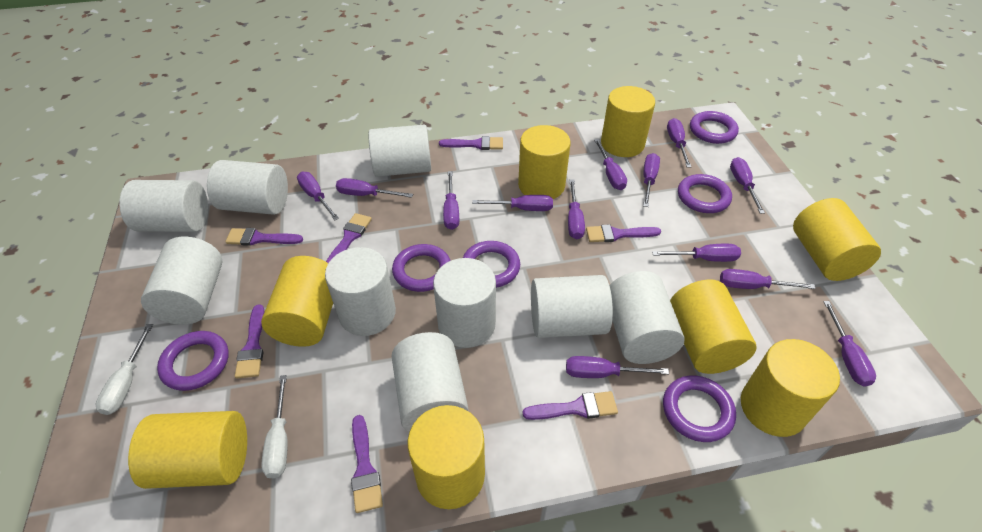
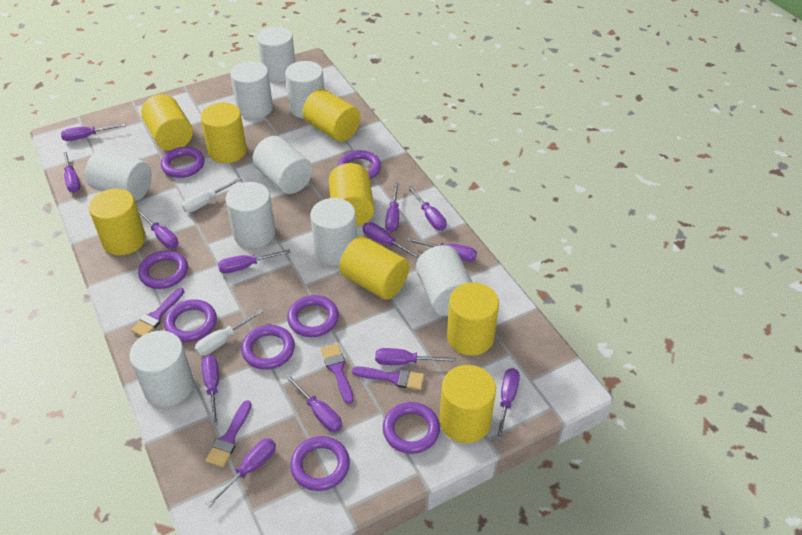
purple brush: [225,228,303,246] [235,304,265,378] [326,213,372,263] [351,415,383,513] [439,136,503,150] [523,391,618,420] [586,224,661,242] = 7 -> [131,288,184,336] [205,400,252,467] [321,344,353,404] [352,366,425,390] = 4
purple ring: [157,331,229,391] [392,244,451,292] [463,241,520,288] [663,376,736,442] [678,174,732,213] [690,111,739,144] = 6 -> [138,250,188,289] [161,147,204,178] [164,299,217,342] [241,325,295,370] [287,295,339,337] [290,436,350,491] [338,150,381,179] [383,402,440,454] = 8

